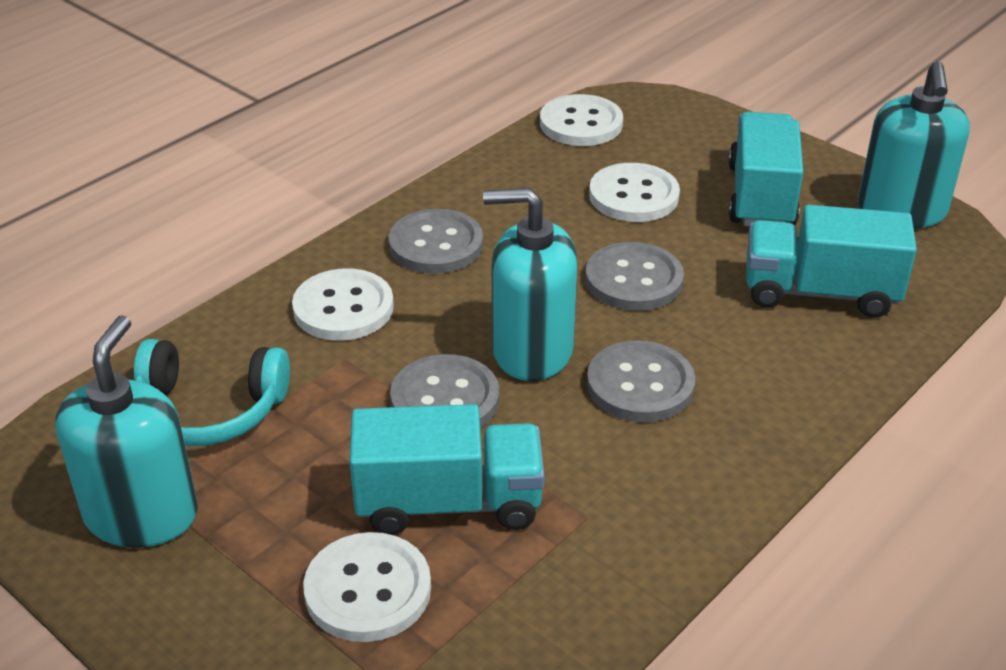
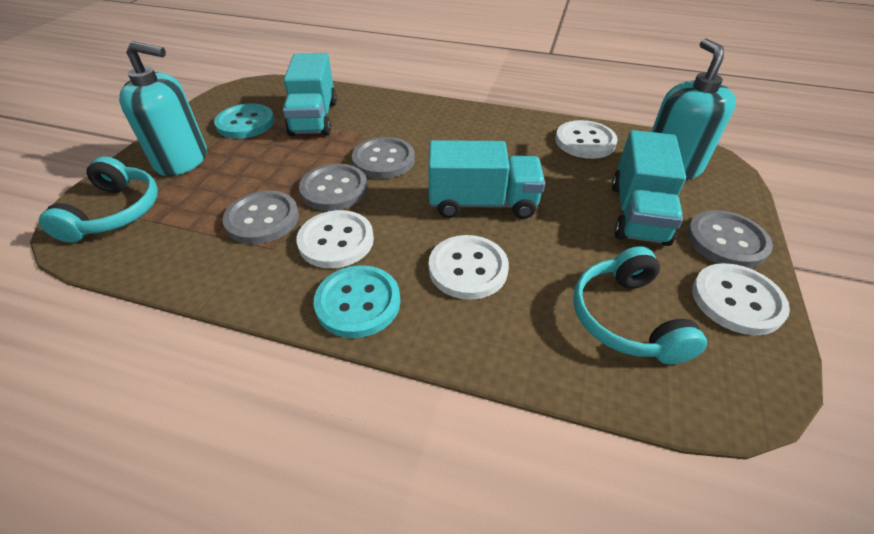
turquoise button: none = 0 -> [214,103,274,139] [314,265,401,338] = 2
turquoise headphones: [134,339,290,446] = 1 -> [39,156,158,243] [573,246,707,365] = 2
turquoise soap dispenser: [55,315,198,548] [483,188,577,381] [858,61,970,228] = 3 -> [119,41,207,176] [651,39,736,180] = 2

